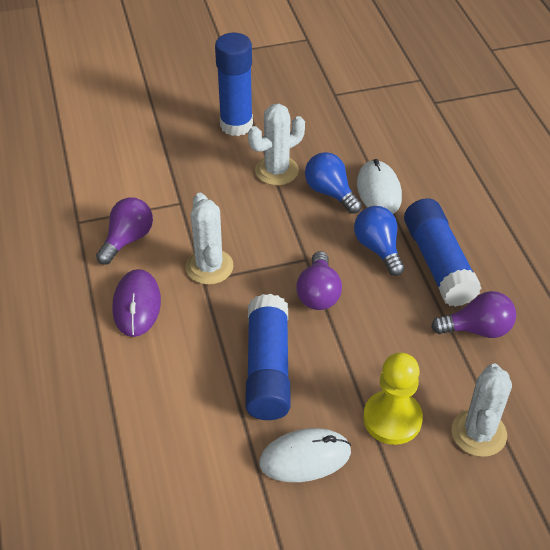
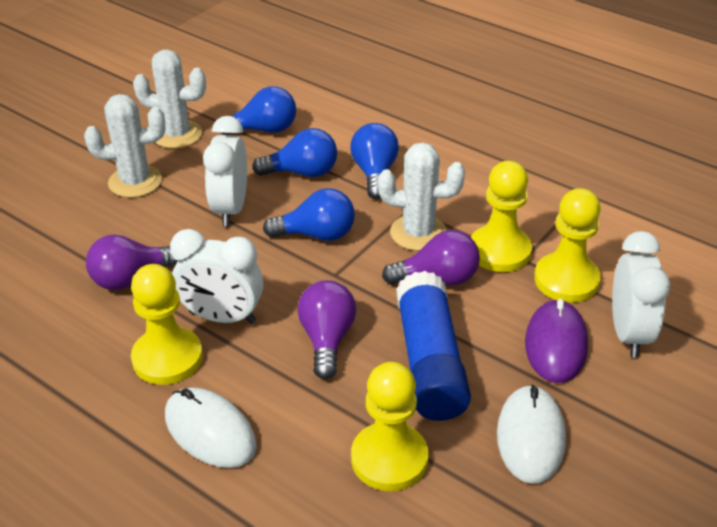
blue glue stick: [215,33,253,136] [245,294,291,420] [404,198,482,307] = 3 -> [396,271,471,421] = 1
blue light bulb: [305,152,362,214] [354,206,405,276] = 2 -> [219,86,296,135] [252,128,337,177] [263,188,355,241] [350,123,399,200] = 4
white clock: none = 0 -> [170,229,263,324] [203,116,247,226] [612,231,670,358] = 3
yellow pawn: [363,353,423,445] = 1 -> [131,264,203,385] [351,362,429,491] [471,161,532,272] [534,188,601,303] = 4

